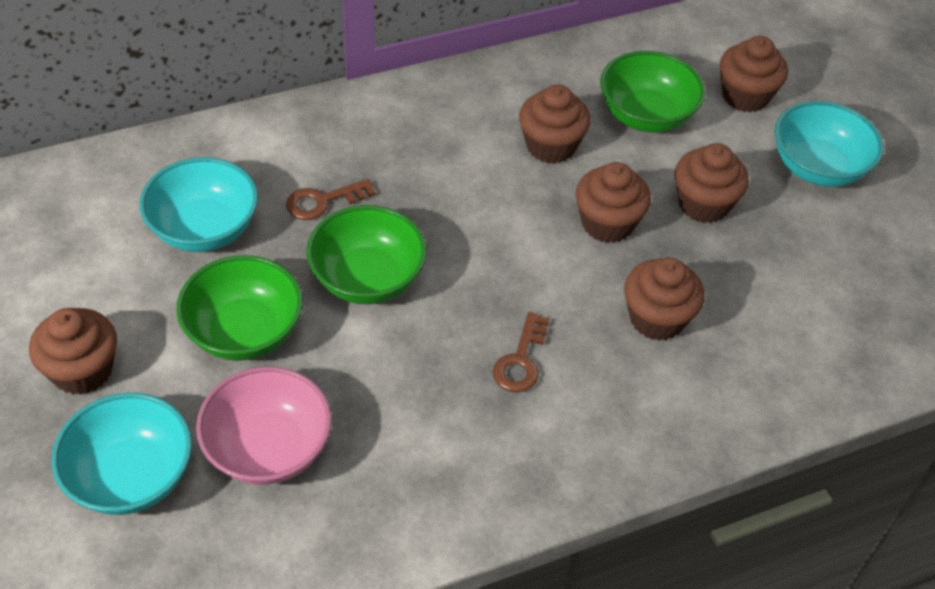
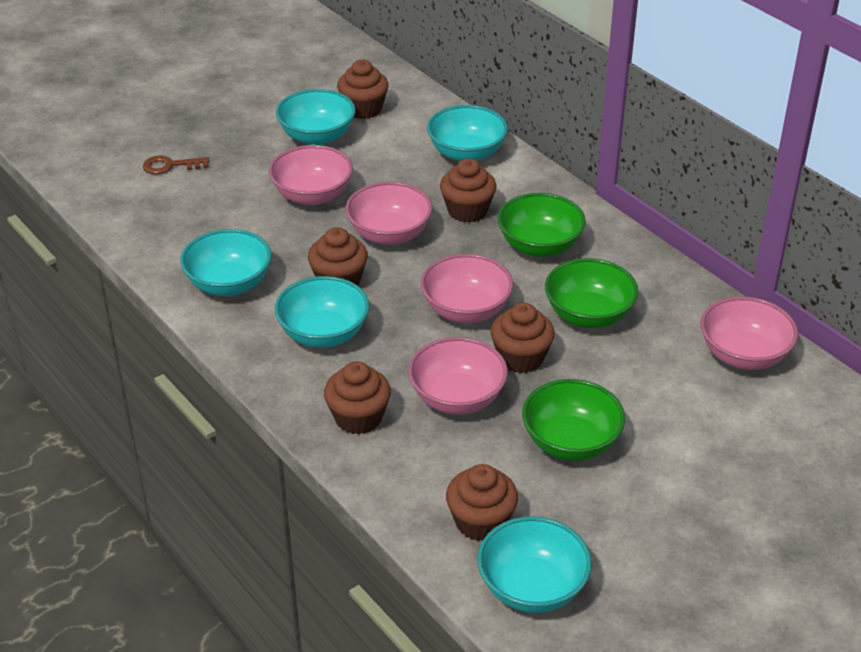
brown key: [286,179,376,220] [493,312,549,392] = 2 -> [143,156,209,174] = 1
pink bowl: [196,367,332,485] = 1 -> [269,145,353,206] [346,182,433,245] [408,337,508,415] [421,254,513,323] [701,296,798,370] = 5
turquoise bowl: [52,393,192,515] [140,157,258,252] [775,101,884,187] = 3 -> [180,229,272,296] [275,276,369,348] [276,89,356,145] [427,105,508,162] [477,516,592,613] = 5

